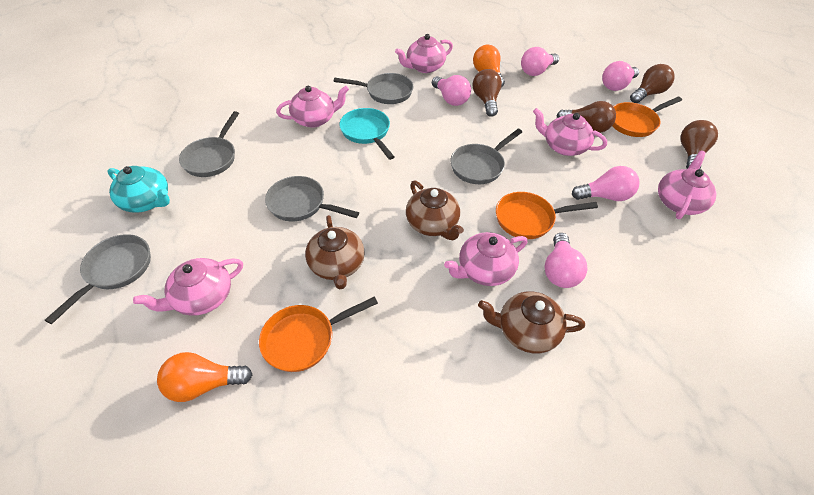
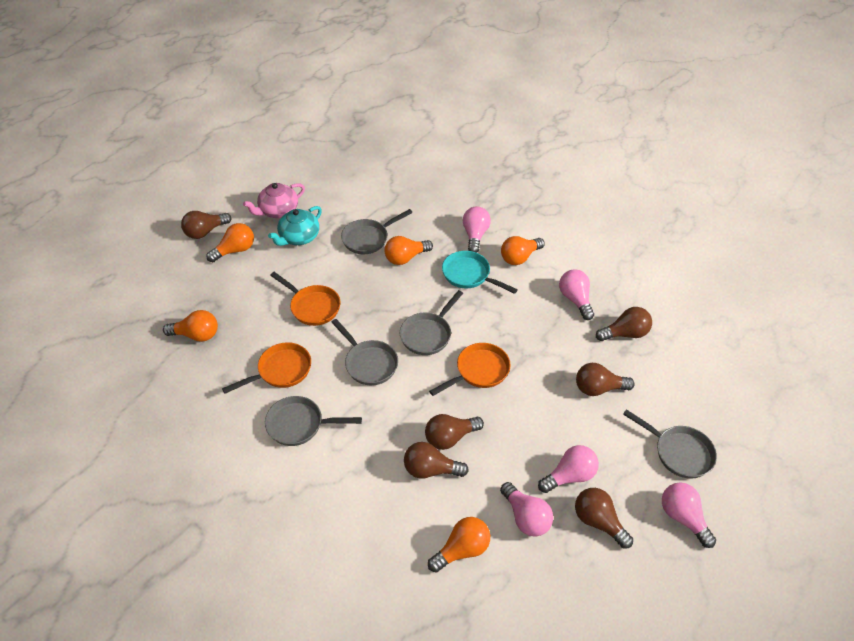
brown light bulb: [473,69,502,117] [557,101,616,133] [630,64,674,103] [680,120,718,169] = 4 -> [181,211,231,239] [404,442,469,479] [425,414,484,450] [575,488,633,548] [576,363,635,396] [596,307,652,341] = 6
brown teapot: [305,215,365,289] [406,180,464,240] [478,291,585,354] = 3 -> none = 0
orange light bulb: [157,352,253,402] [473,44,505,87] = 2 -> [163,310,218,342] [206,223,254,262] [384,236,433,265] [428,517,490,572] [501,236,545,265] = 5
pink teapot: [133,258,243,316] [276,86,349,128] [395,34,453,73] [444,232,527,286] [533,108,607,156] [658,151,716,219] = 6 -> [243,183,305,218] = 1

